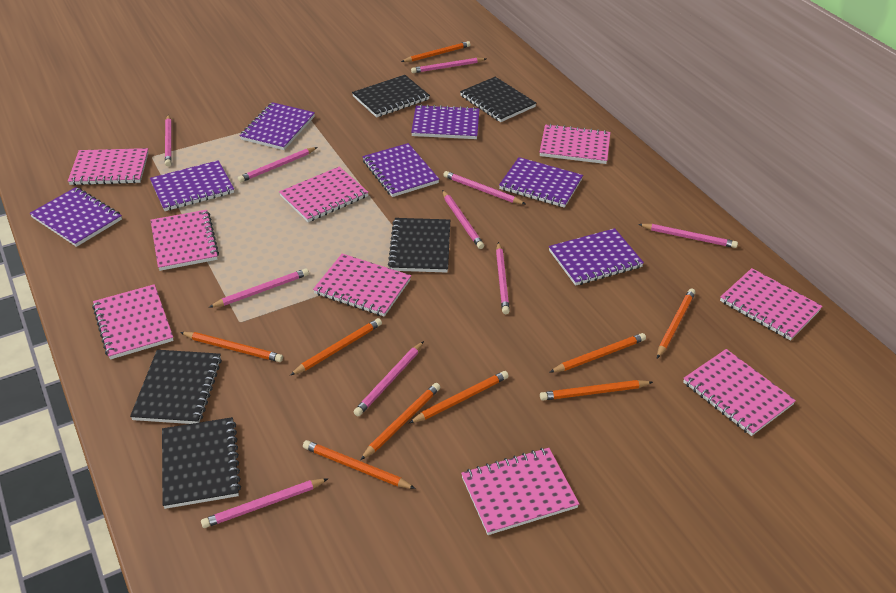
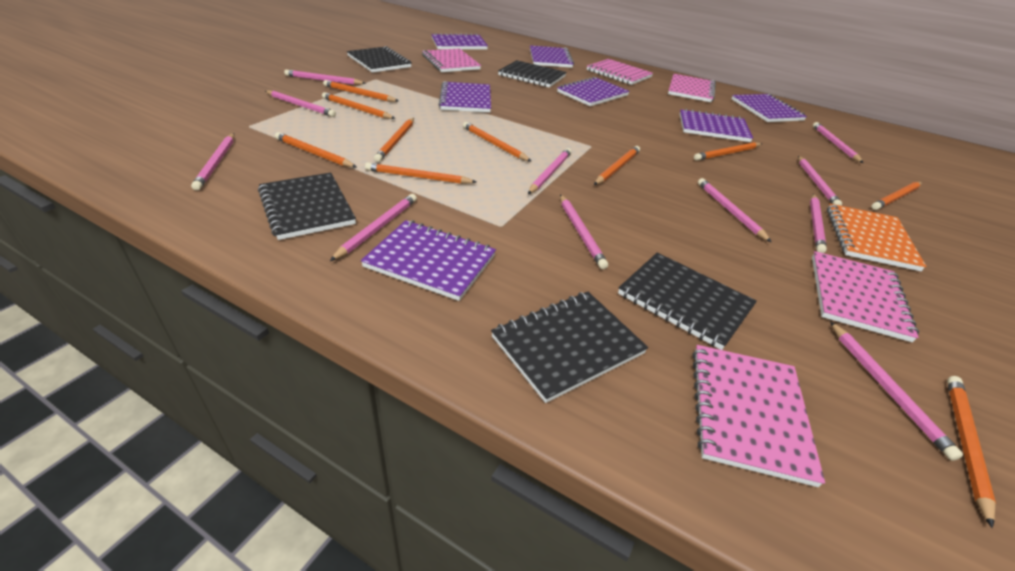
orange notebook: none = 0 -> [827,204,927,271] = 1
orange pencil: [180,332,283,362] [290,318,382,375] [303,440,416,489] [360,383,441,460] [401,41,470,62] [409,371,509,423] [540,380,653,400] [550,333,646,372] [657,288,695,358] = 9 -> [275,132,357,168] [322,92,396,119] [323,80,399,102] [365,162,476,184] [374,118,414,162] [463,122,532,162] [594,146,640,185] [694,142,762,161] [871,182,922,210] [947,376,996,528] = 10
pink notebook: [68,148,149,185] [92,284,174,359] [151,210,219,271] [279,167,369,222] [313,254,411,317] [461,448,579,535] [539,124,611,164] [683,349,796,436] [720,268,823,341] = 9 -> [422,48,481,72] [587,59,653,85] [668,74,716,102] [692,345,825,487] [812,251,919,342] = 5
pink pencil: [165,114,172,166] [201,478,329,528] [209,268,309,307] [238,147,318,183] [354,341,424,416] [411,58,486,73] [442,190,484,249] [443,171,525,204] [496,242,510,314] [638,224,738,248] = 10 -> [191,133,234,190] [265,90,336,117] [284,70,366,85] [330,194,417,261] [528,148,571,194] [560,195,608,269] [698,178,772,243] [798,156,842,206] [810,194,827,253] [813,122,863,163] [830,321,963,461] = 11

